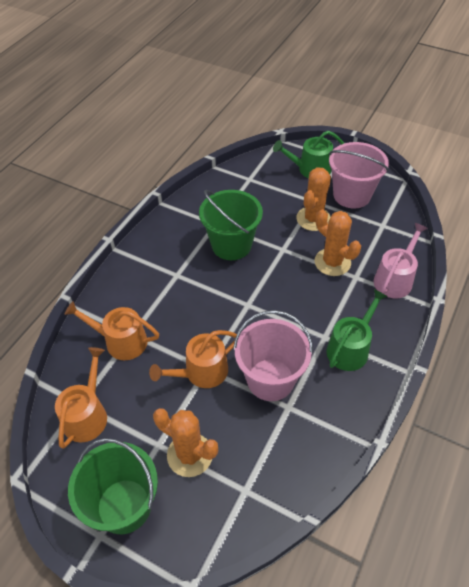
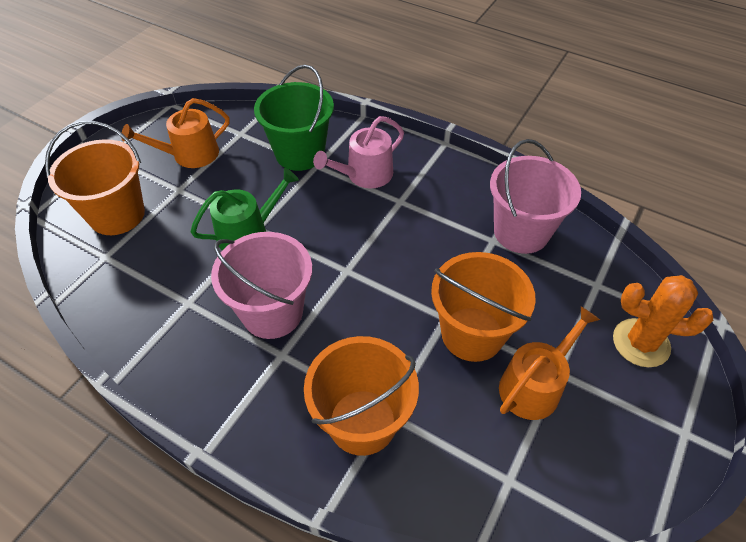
green bucket: [68,438,158,534] [199,190,263,260] = 2 -> [254,64,334,171] = 1
green watering can: [273,131,344,179] [326,289,388,371] = 2 -> [191,168,299,250] = 1
orange bucket: none = 0 -> [45,121,145,235] [304,336,419,456] [431,252,536,362] = 3
orange cactus: [153,408,218,477] [296,167,331,231] [314,209,361,276] = 3 -> [613,275,713,367] = 1
orange watering can: [55,347,107,449] [65,302,159,360] [149,330,237,388] = 3 -> [121,98,230,168] [499,306,600,420] = 2

